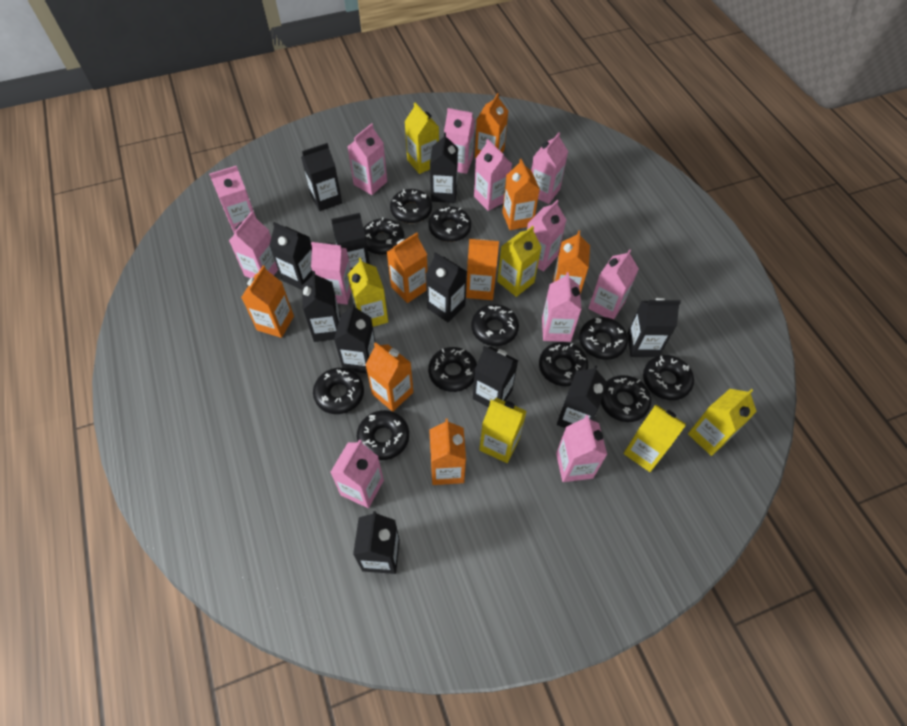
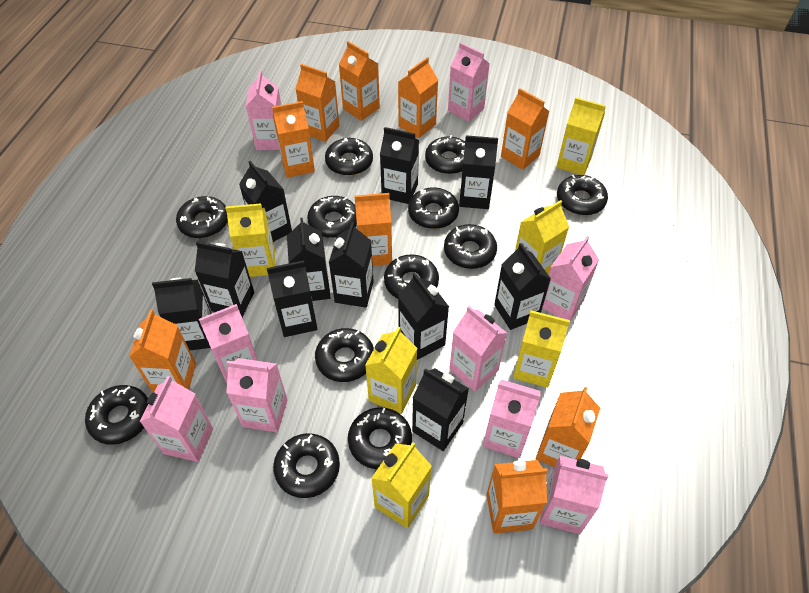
black donut: [313,368,364,414] [357,410,409,460] [364,217,404,255] [390,189,432,223] [428,206,471,242] [428,347,477,392] [471,304,519,346] [539,342,588,386] [579,317,628,360] [601,375,651,422] [643,355,694,400] = 11 -> [85,385,148,445] [176,196,228,238] [273,433,340,498] [307,196,357,238] [315,328,374,382] [325,138,373,176] [348,407,412,469] [384,254,439,298] [408,188,459,229] [425,135,465,174] [444,224,497,269] [557,175,608,215] = 12
orange carton: [241,266,294,338] [365,342,413,412] [387,233,428,303] [429,419,466,485] [466,239,499,300] [475,93,508,158] [502,159,540,230] [553,230,590,294] = 8 -> [129,310,196,392] [272,101,315,178] [296,64,339,142] [339,41,380,121] [355,193,392,266] [398,57,438,138] [486,460,548,534] [501,88,550,170] [536,387,600,467] = 9
pink carton: [209,166,256,234] [229,212,278,278] [311,242,351,305] [330,440,384,508] [347,123,387,195] [444,108,475,174] [474,139,512,211] [527,200,566,272] [531,132,568,204] [542,272,582,342] [556,415,607,482] [588,249,639,320] = 12 -> [140,376,213,462] [199,304,258,383] [226,358,287,433] [246,70,281,150] [448,42,490,122] [449,306,507,392] [483,379,541,458] [540,456,609,534] [542,236,599,321] = 9

